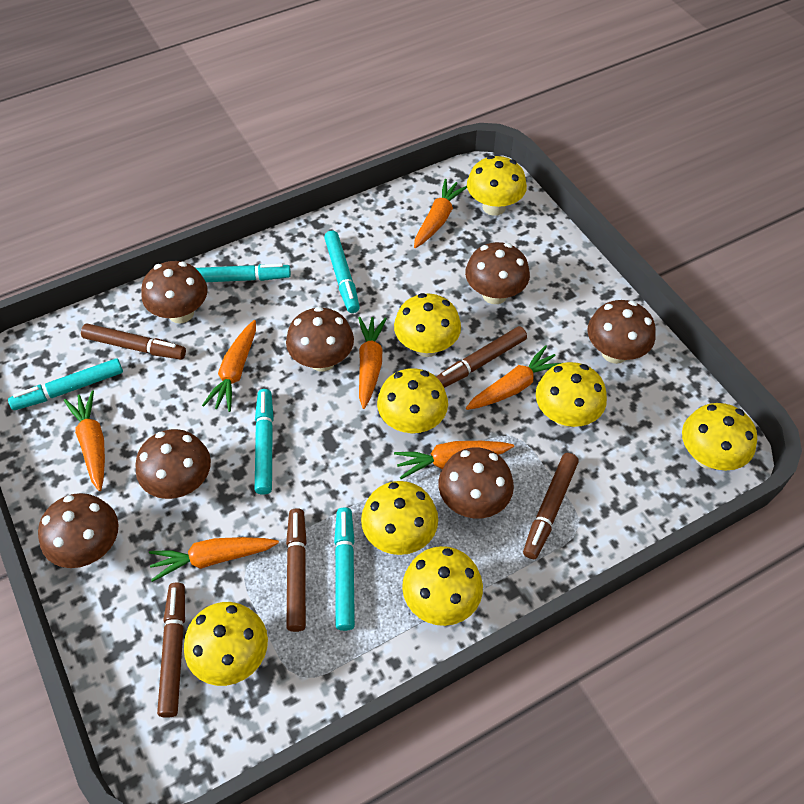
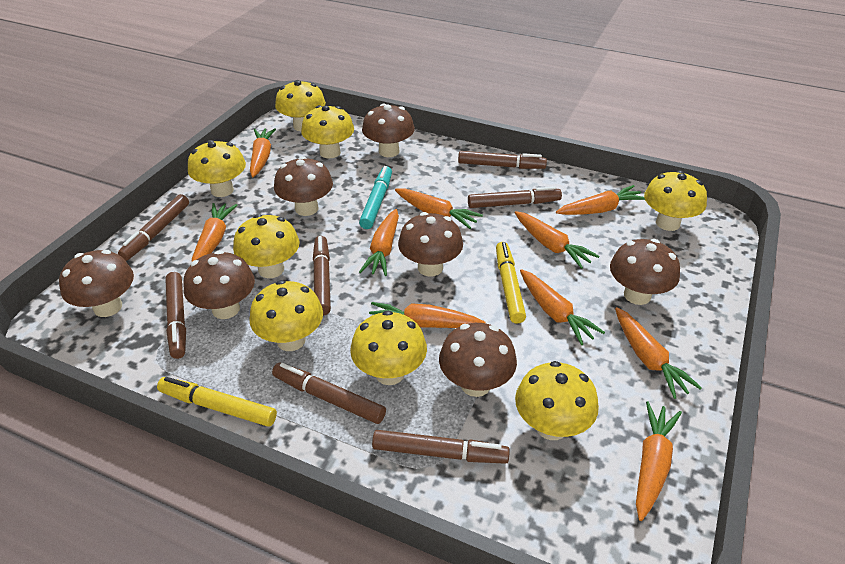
brown marker: [81,323,186,360] [157,583,185,718] [286,508,307,632] [436,326,527,388] [523,453,579,559] = 5 -> [118,194,189,261] [165,272,186,359] [272,363,386,424] [313,236,331,316] [372,430,510,464] [458,151,547,169] [468,186,562,208] = 7
orange carrot: [64,390,105,491] [149,537,279,582] [202,320,256,412] [358,317,387,409] [394,441,514,479] [414,179,467,248] [466,345,561,410] = 7 -> [192,203,237,261] [250,128,276,177] [359,209,399,276] [369,302,485,328] [395,188,483,229] [515,211,599,269] [520,269,605,345] [556,185,645,215] [615,307,702,399] [636,401,682,521] = 10
turquoise marker: [8,358,123,410] [196,263,291,282] [255,389,274,495] [324,231,360,313] [334,507,355,631] = 5 -> [359,166,392,229] = 1
yellow marker: none = 0 -> [157,377,277,427] [496,242,526,324] = 2

